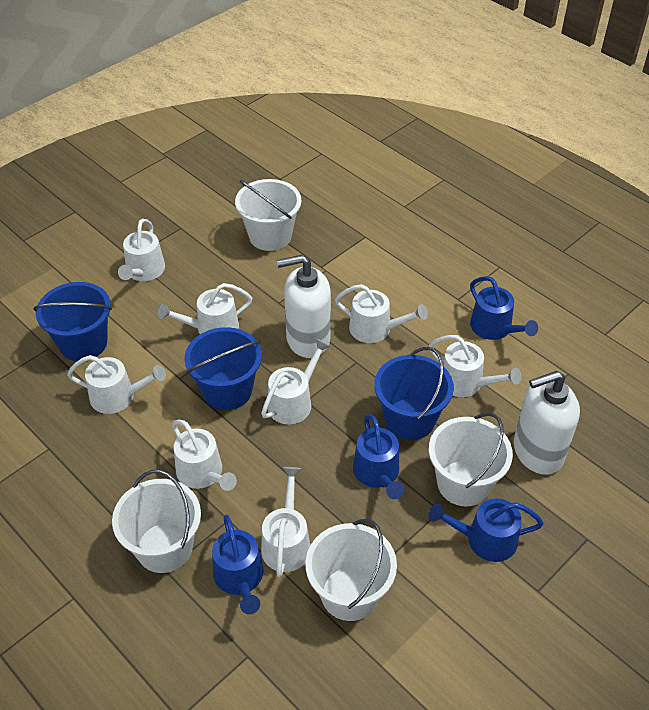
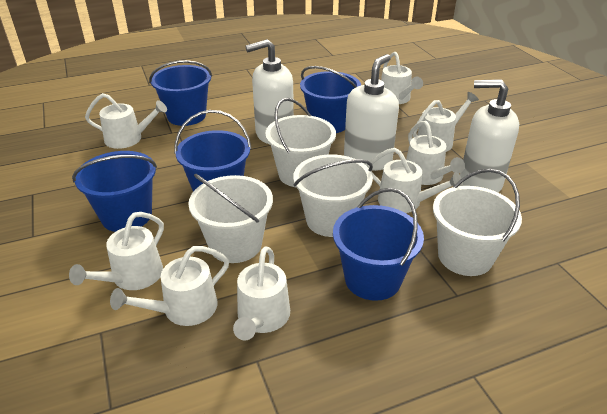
blue bucket: [33,282,112,361] [184,327,262,410] [374,347,454,440] = 3 -> [72,151,157,232] [149,60,212,126] [174,110,252,192] [300,66,361,133] [333,188,424,301] = 5
blue watering can: [212,515,263,614] [353,414,404,499] [429,498,544,562] [470,276,538,340] = 4 -> none = 0
white soap dispenser: [277,255,331,358] [514,371,580,475] = 2 -> [245,39,294,145] [344,54,399,171] [460,79,519,193] = 3

